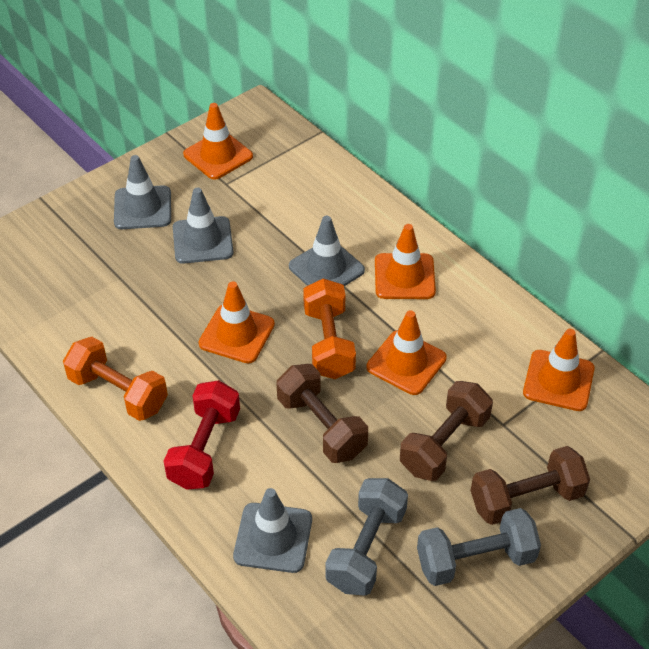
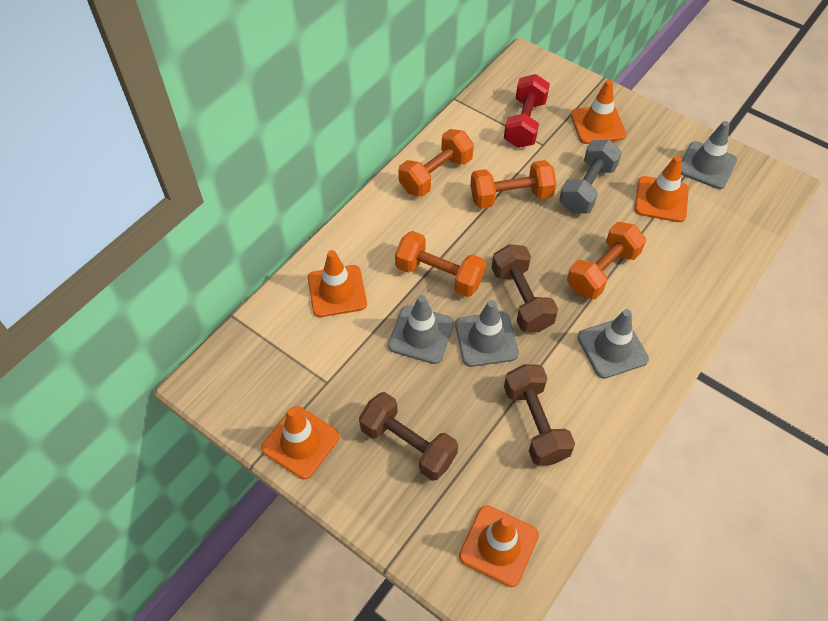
grey dumbbell: [325,478,408,596] [417,508,541,586] = 2 -> [559,139,622,214] = 1
orange dumbbell: [63,337,168,421] [303,278,356,379] = 2 -> [395,231,486,297] [398,129,474,197] [470,160,557,209] [567,222,646,299] = 4

